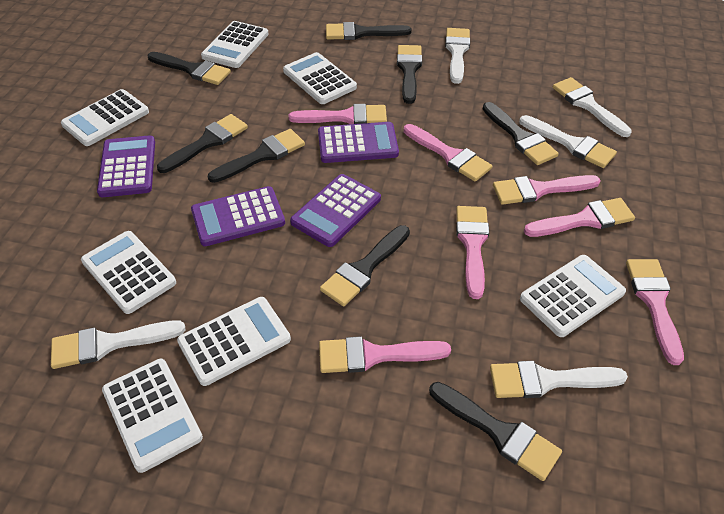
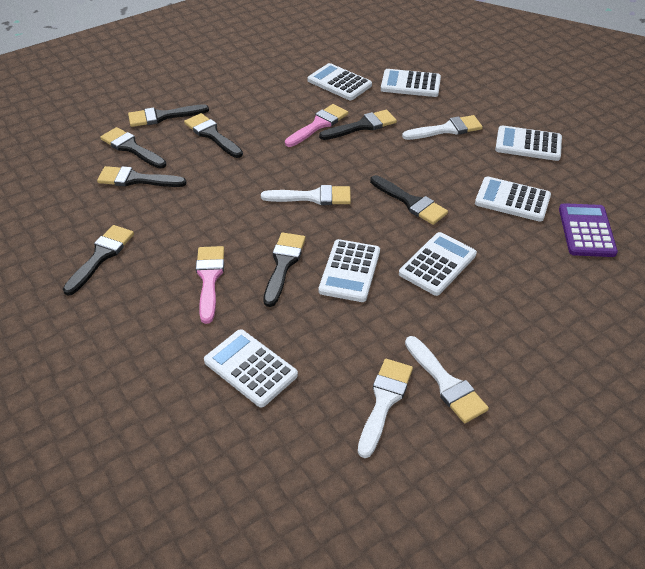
pink brush: [288,104,387,124] [319,336,451,373] [404,124,492,182] [456,206,489,299] [493,175,601,205] [524,198,635,237] [626,259,684,365] = 7 -> [196,246,224,324] [285,104,348,147] = 2
purple calculator: [97,135,155,197] [191,186,285,246] [290,174,381,247] [318,122,399,163] = 4 -> [559,203,618,257] = 1
white brush: [51,320,186,369] [445,28,470,84] [490,361,628,398] [519,115,617,168] [553,77,632,137] = 5 -> [261,185,351,205] [358,359,413,458] [402,115,483,140] [405,336,489,423] = 4

